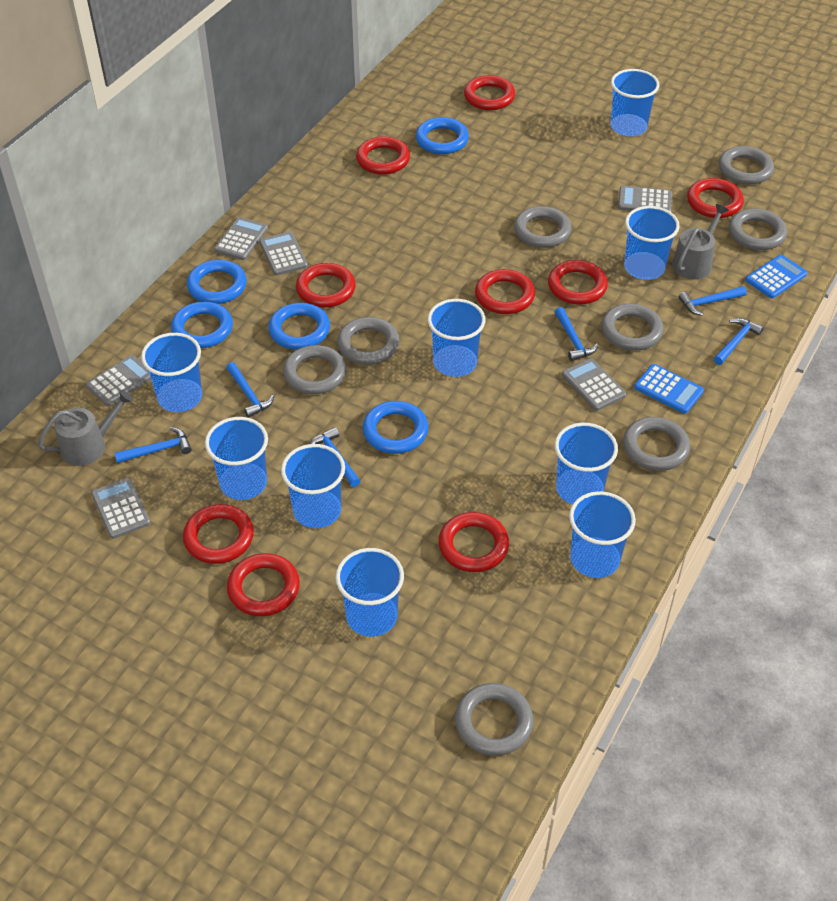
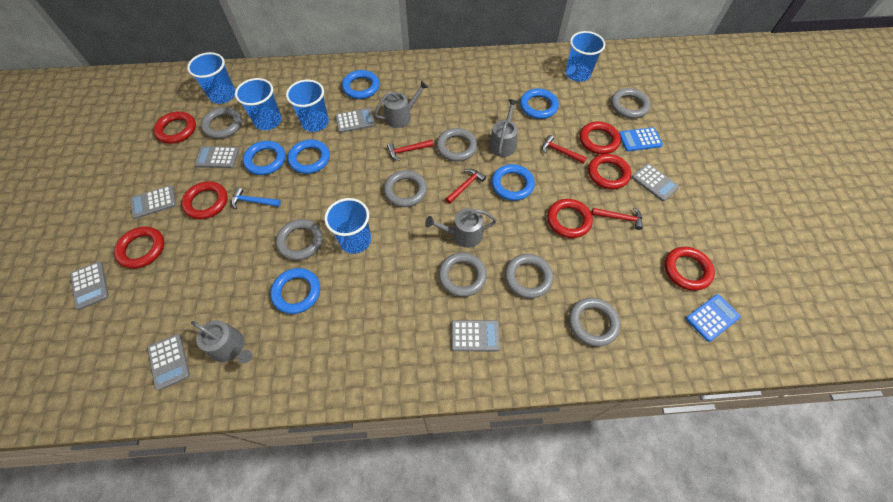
blue cup: [141,333,202,412] [205,417,268,500] [281,444,345,528] [336,548,404,637] [428,299,485,377] [555,423,618,505] [569,491,636,578] [611,69,659,137] [624,206,680,280] = 9 -> [187,52,235,104] [235,78,282,130] [286,80,329,132] [324,198,371,254] [566,31,605,82] = 5
blue hammer: [115,427,192,463] [226,362,274,418] [310,427,360,487] [555,307,598,361] [679,286,747,316] [714,318,764,365] = 6 -> [232,187,281,209] = 1
blue ring: [171,301,233,348] [187,260,247,304] [268,303,330,350] [363,401,429,454] [416,117,469,154] = 5 -> [243,141,286,175] [270,268,320,314] [288,139,330,174] [342,70,379,99] [492,164,535,201] [520,88,559,119] = 6
grey calculator: [86,355,151,406] [91,478,151,539] [214,217,268,260] [259,232,308,276] [562,358,626,411] [618,186,672,212] = 6 -> [70,261,109,310] [130,185,176,219] [147,334,190,391] [194,146,239,168] [335,108,375,133] [452,320,500,351] [632,163,679,201] = 7
grey watering can: [37,390,133,466] [672,204,729,279] = 2 -> [191,320,252,364] [374,80,428,128] [425,208,497,248] [489,99,518,157] = 4
red hammer: none = 0 -> [387,140,434,161] [446,169,486,204] [542,135,587,164] [592,207,643,230] = 4
red ring: [183,504,254,564] [227,553,300,616] [296,263,356,307] [356,136,410,175] [438,512,509,572] [464,75,515,110] [475,269,535,314] [548,260,608,304] [687,178,744,218] = 9 -> [114,227,164,269] [153,112,196,144] [181,181,228,219] [547,199,593,238] [579,122,621,154] [588,154,631,190] [664,247,715,291] = 7

